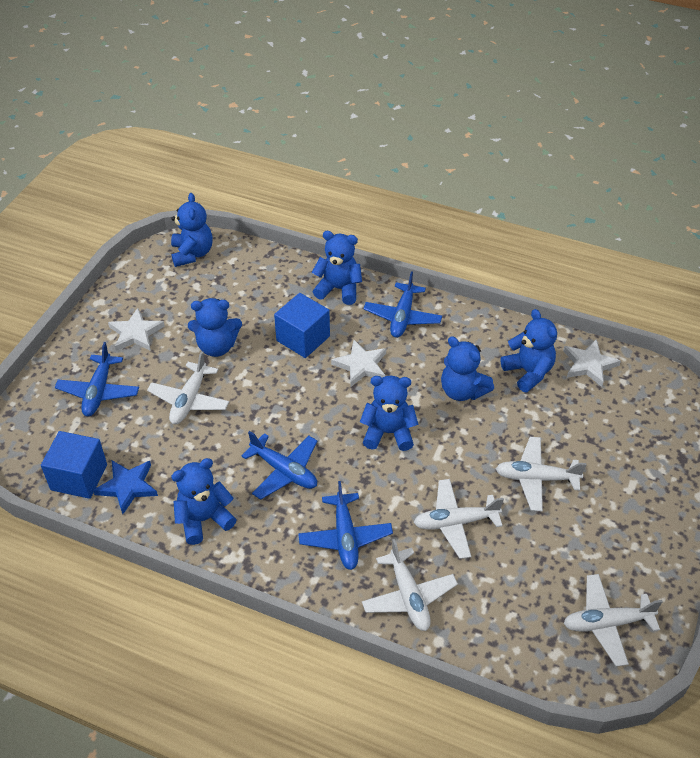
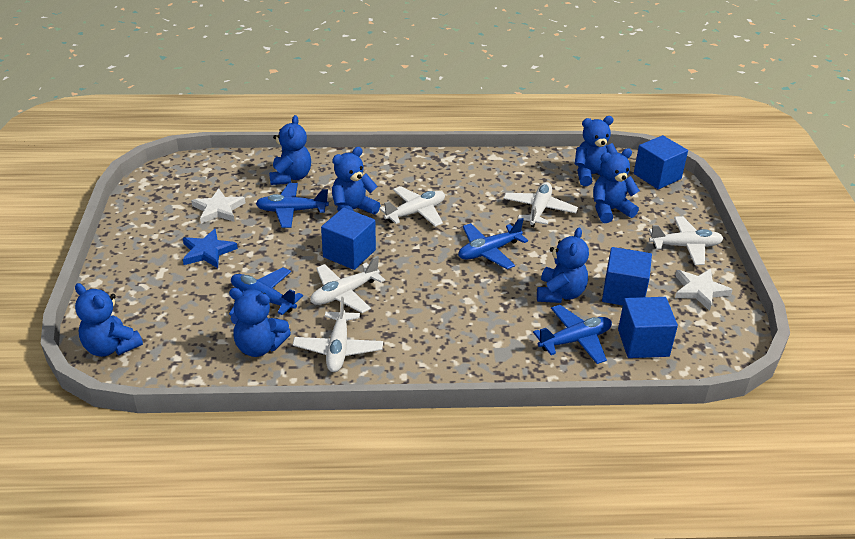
blue cube: [41,431,107,499] [274,293,330,358] = 2 -> [321,208,376,270] [602,247,652,306] [618,297,678,358] [634,135,688,189] = 4
white star: [108,308,165,351] [331,340,386,387] [563,339,621,387] = 3 -> [191,188,245,224] [675,269,733,311] = 2

